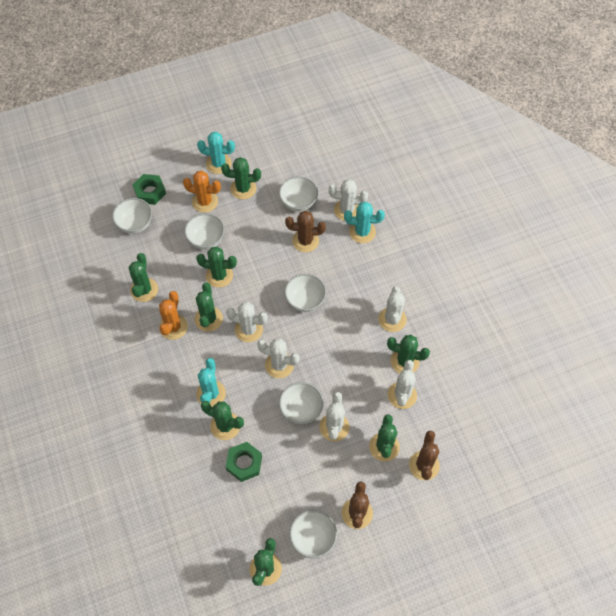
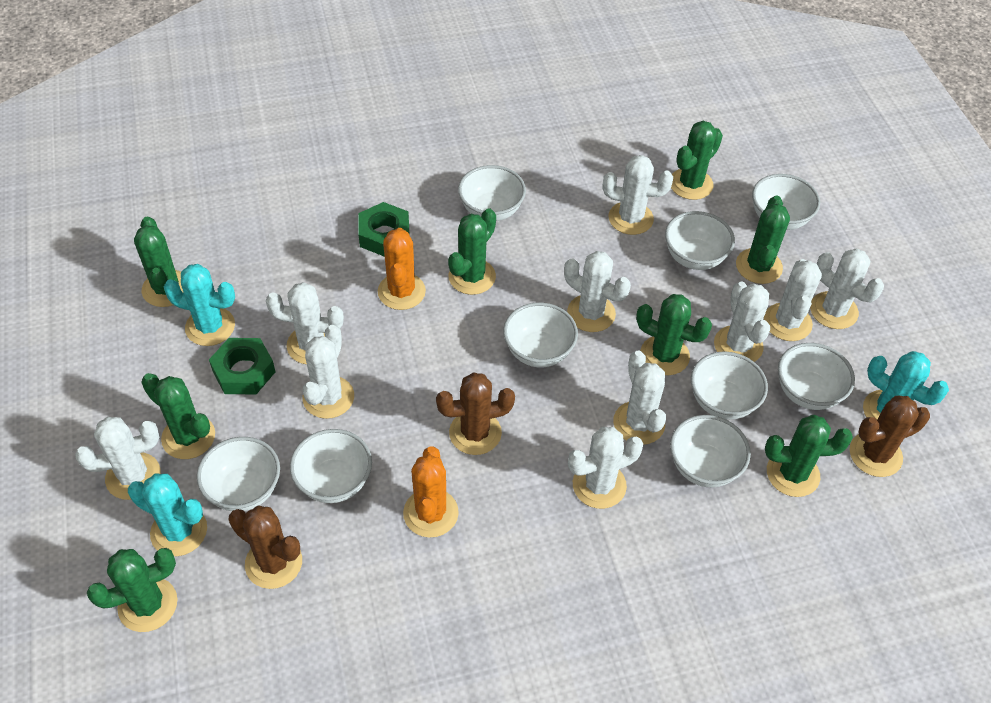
white bowl: [112,198,152,234] [184,213,225,250] [279,176,318,212] [279,382,324,424] [285,274,326,312] [289,510,337,558] = 6 -> [197,437,280,511] [290,429,372,503] [458,165,526,221] [503,302,578,367] [665,211,735,270] [670,415,751,487] [691,351,768,420] [752,174,820,230] [778,343,855,410] = 9
white cactus: [226,302,268,342] [257,339,300,378] [319,392,349,441] [329,179,368,221] [378,287,407,332] [388,360,417,409] = 6 -> [75,417,161,500] [266,282,344,364] [303,325,354,419] [564,251,631,332] [568,427,643,509] [603,155,673,235] [613,350,666,445] [714,282,770,362] [764,259,822,341] [810,248,884,329] = 10

